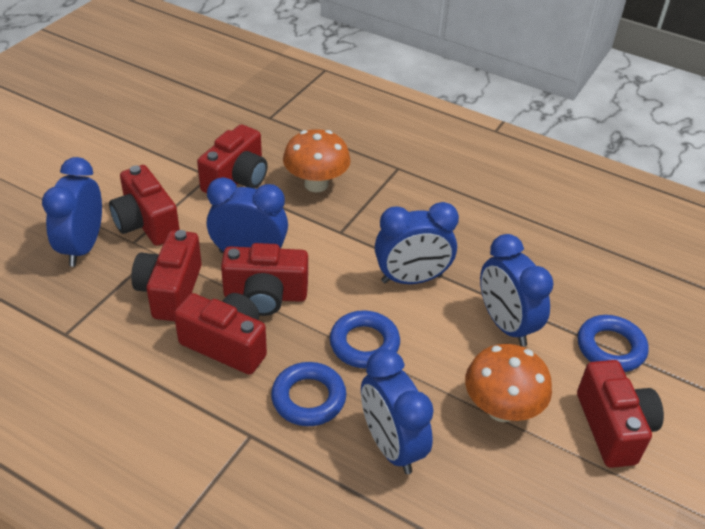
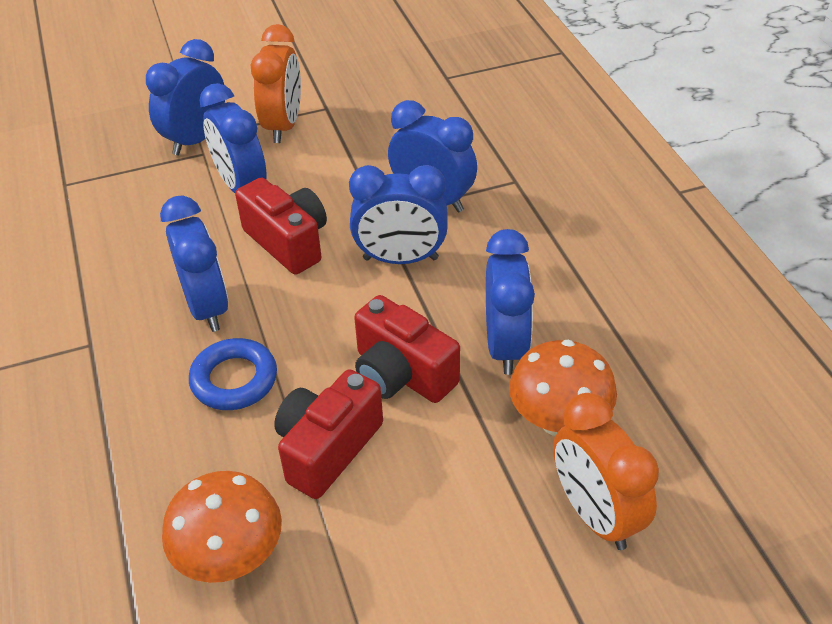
blue clock: [42,157,102,267] [207,177,288,253] [361,349,434,474] [375,202,459,284] [480,234,553,346] = 5 -> [146,39,225,155] [160,195,228,332] [199,83,266,193] [349,165,448,264] [388,100,477,212] [486,229,535,375] = 6
blue ring: [271,362,346,426] [330,310,400,369] [578,315,648,372] = 3 -> [189,338,277,410] = 1
orange clock: none = 0 -> [251,24,301,143] [553,393,659,550] = 2
red camera: [109,165,180,246] [131,230,202,321] [174,293,267,375] [197,125,268,193] [221,243,308,316] [577,360,664,468] = 6 -> [235,177,327,275] [274,369,383,499] [354,295,460,403] = 3

